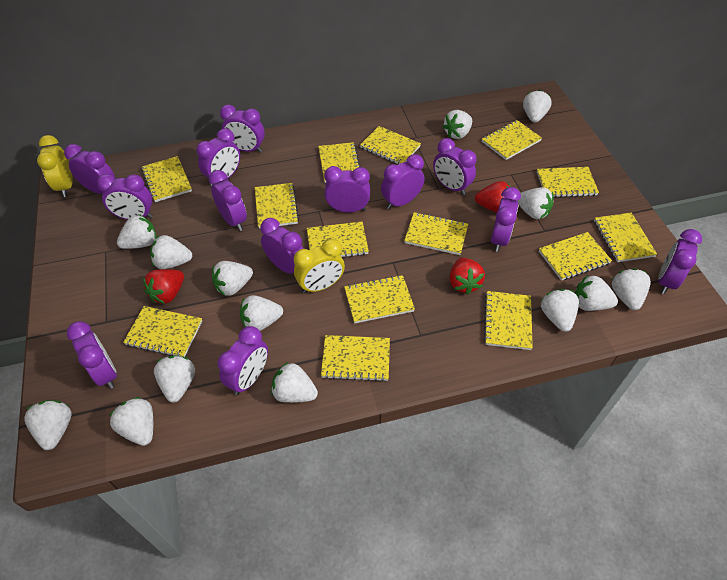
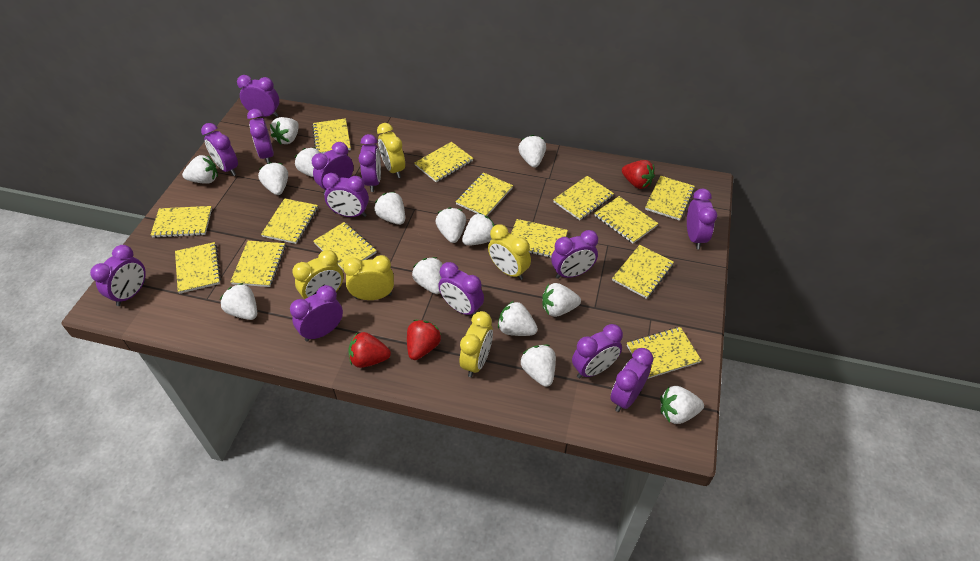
yellow clock: [37,135,73,197] [294,239,345,293] = 2 -> [293,250,344,299] [343,255,394,300] [377,123,405,178] [460,311,493,377] [488,224,531,280] = 5

